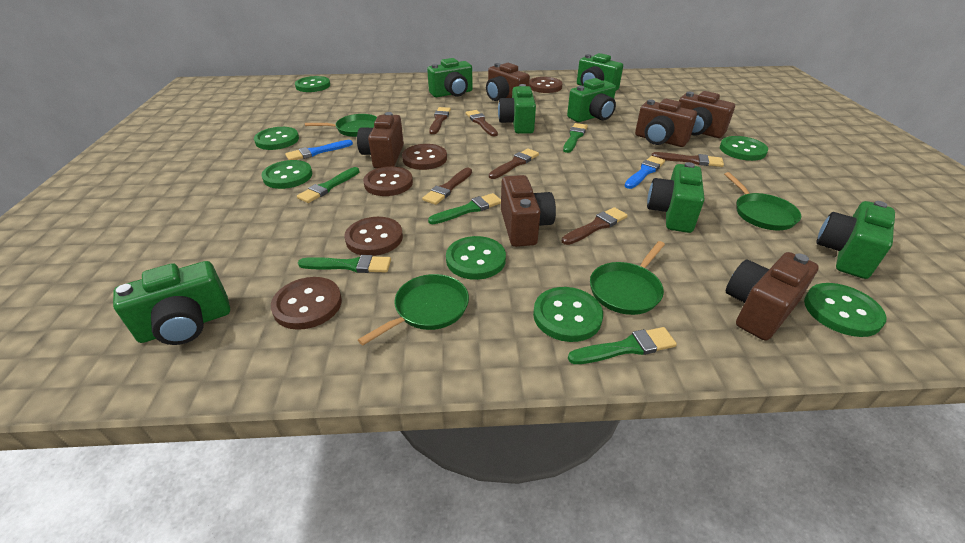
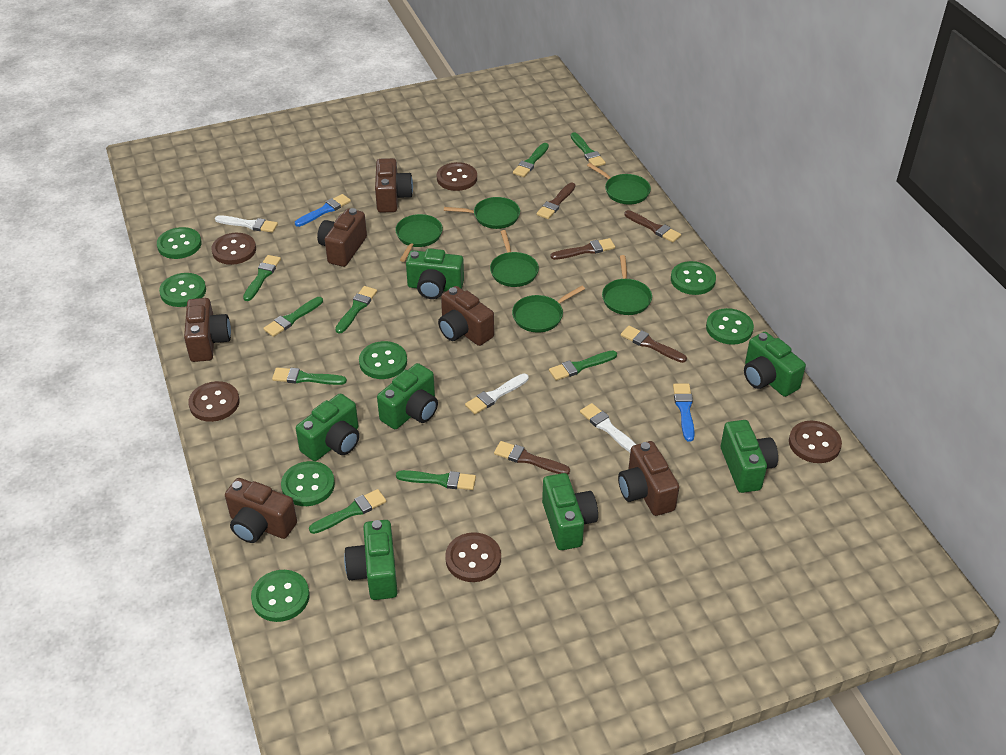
brown brush: [422,168,472,205] [429,107,451,134] [465,110,498,136] [489,148,539,179] [562,207,628,245] [651,152,724,167] = 6 -> [494,441,570,474] [536,183,575,219] [550,238,615,260] [621,326,687,363] [624,210,681,242] = 5
green brush: [297,167,359,203] [298,255,391,273] [428,193,501,224] [563,123,588,153] [568,327,677,364] = 5 -> [243,255,281,301] [263,297,323,337] [272,368,347,385] [309,489,386,534] [335,286,377,334] [396,470,476,490] [513,143,549,177] [549,350,617,381] [571,132,606,167] = 9
green pan: [305,114,377,137] [358,274,469,345] [590,241,665,315] [724,172,801,230] = 4 -> [395,214,443,262] [444,197,520,229] [490,230,539,287] [512,286,585,333] [587,163,651,205] [602,255,652,315] = 6
white brush: none = 0 -> [215,215,278,233] [465,373,529,414] [580,403,637,452] = 3

